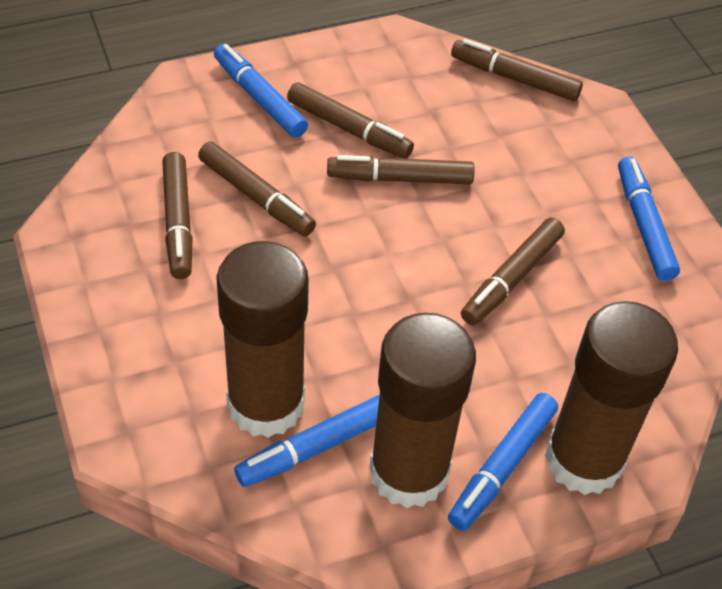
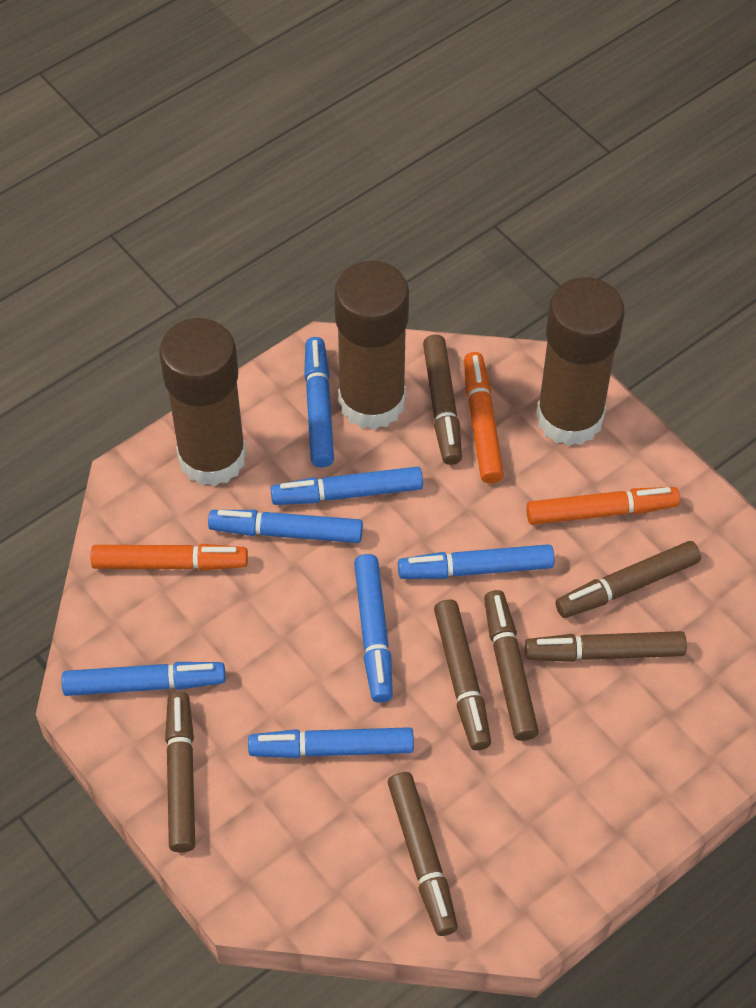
blue marker: [214,44,308,138] [234,394,380,487] [448,393,558,531] [618,157,680,281] = 4 -> [62,662,225,696] [208,510,363,543] [248,727,414,758] [270,467,423,505] [304,337,334,467] [354,554,393,703] [398,544,555,579] = 7
brown marker: [162,152,193,279] [198,142,316,236] [287,82,414,159] [327,155,475,184] [451,39,583,101] [461,218,565,325] = 6 -> [165,692,195,852] [388,772,458,936] [423,335,462,465] [434,600,491,750] [484,590,539,741] [525,631,687,662] [556,541,701,618] = 7
orange marker: none = 0 -> [91,544,248,571] [464,352,504,483] [526,487,680,525] = 3

